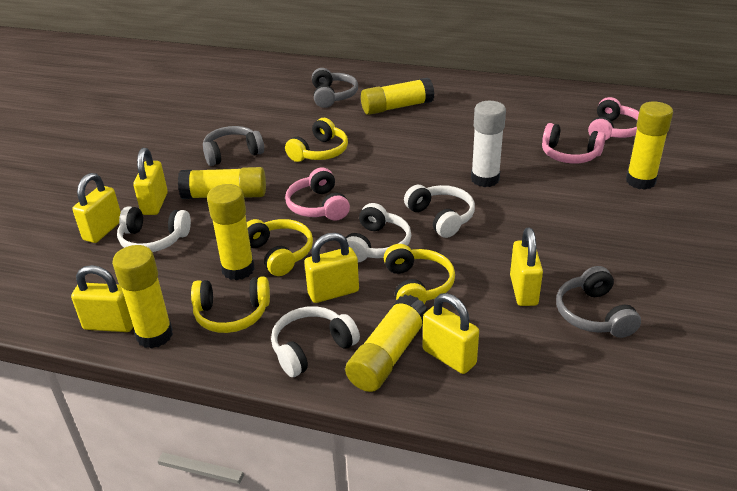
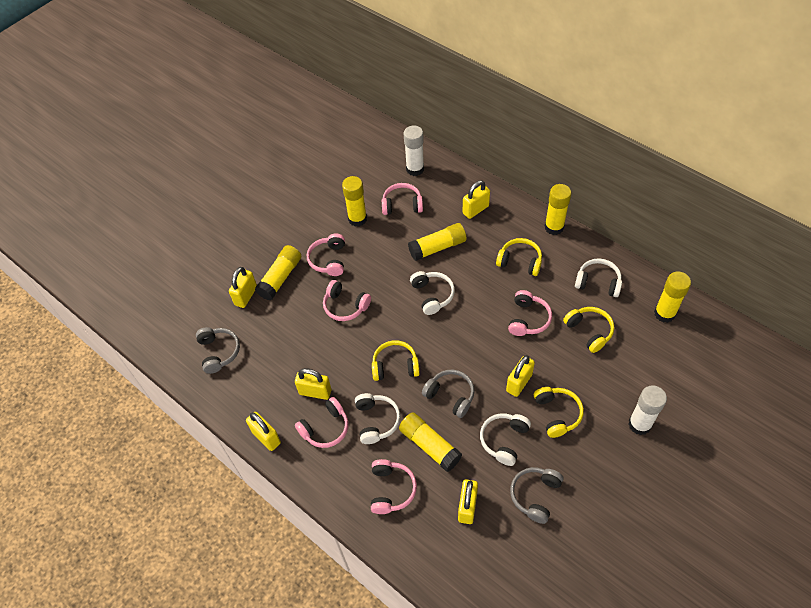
pink headphones: [285,167,350,221] [542,123,606,164] [588,97,639,140] = 3 -> [295,397,348,448] [307,233,345,276] [323,280,371,321] [371,459,417,514] [382,183,423,215] [508,290,552,336] = 6
white glue stick: [471,101,506,187] = 1 -> [404,125,424,176] [628,386,667,435] = 2

